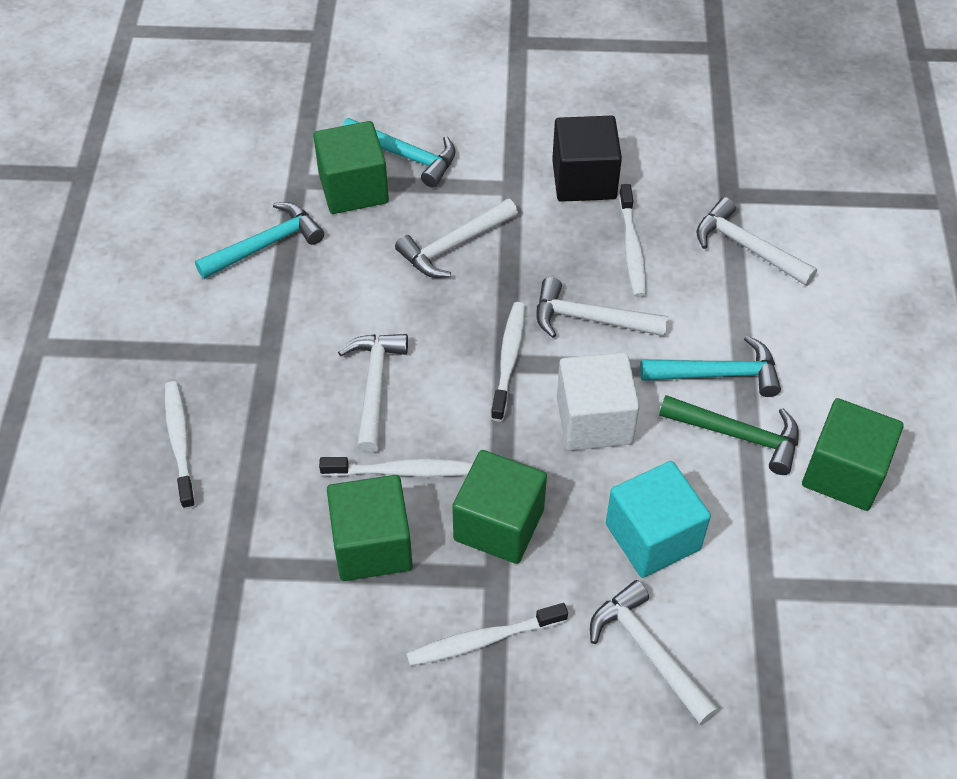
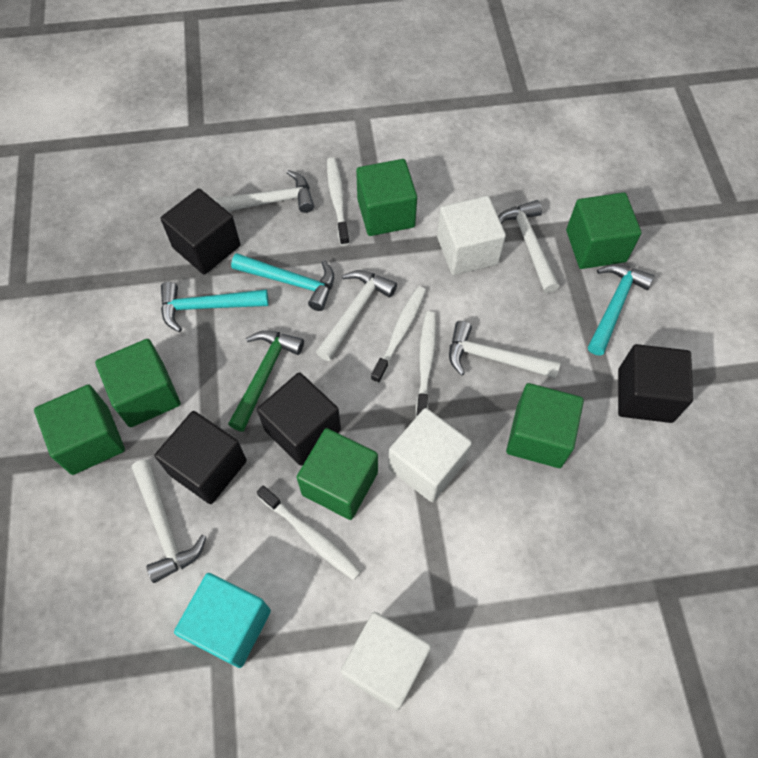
black cube: [552,116,622,202] = 1 -> [155,411,247,504] [161,189,240,275] [257,372,341,466] [618,344,693,423] = 4
green cube: [313,121,389,214] [327,475,413,581] [452,450,547,564] [802,398,903,511] = 4 -> [34,384,125,475] [95,339,181,427] [296,428,378,520] [356,159,417,236] [506,383,584,468] [566,192,641,269] = 6
white cube: [557,352,640,451] = 1 -> [341,612,431,710] [388,408,472,502] [437,196,506,275] = 3
white toothbrush: [165,381,196,509] [319,457,473,477] [406,603,568,666] [491,302,525,422] [619,184,646,297] = 5 -> [257,486,361,580] [327,157,349,246] [371,286,426,384] [416,311,436,417] = 4

